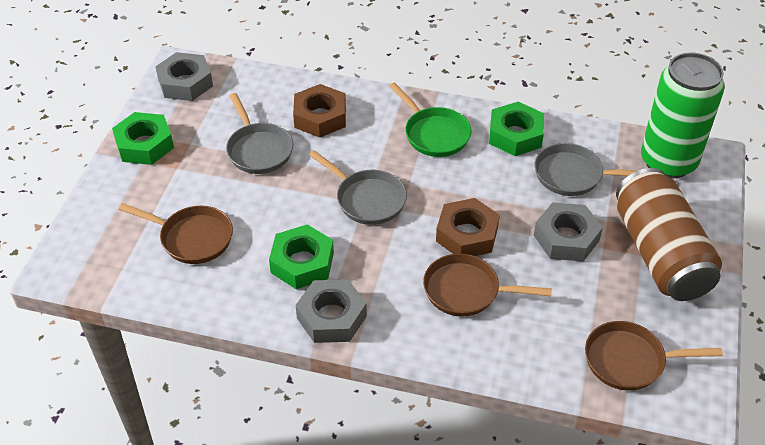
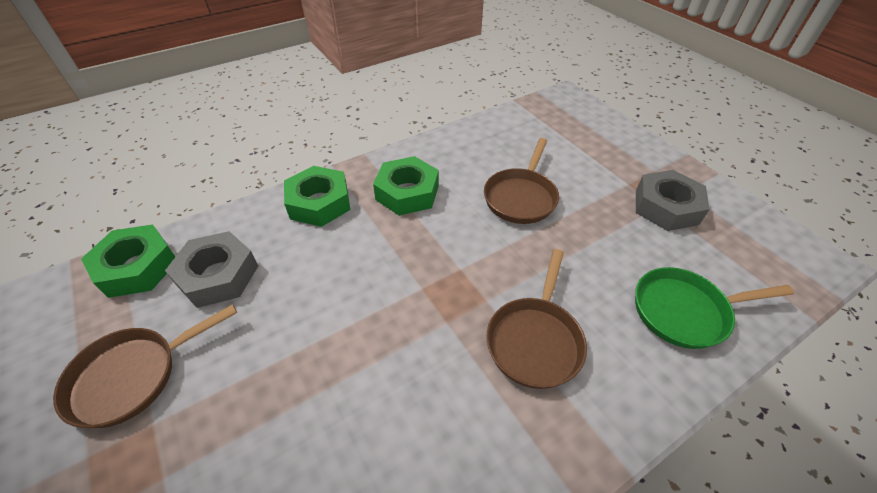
brown can: [616,168,722,301] = 1 -> none = 0
brown nut: [293,84,346,138] [436,198,500,256] = 2 -> none = 0
green can: [641,52,725,179] = 1 -> none = 0
grey nut: [155,52,213,101] [295,279,367,343] [534,202,603,262] = 3 -> [165,231,258,308] [636,170,709,231] = 2
grey pan: [226,93,293,174] [309,150,407,225] [535,143,637,196] = 3 -> none = 0

